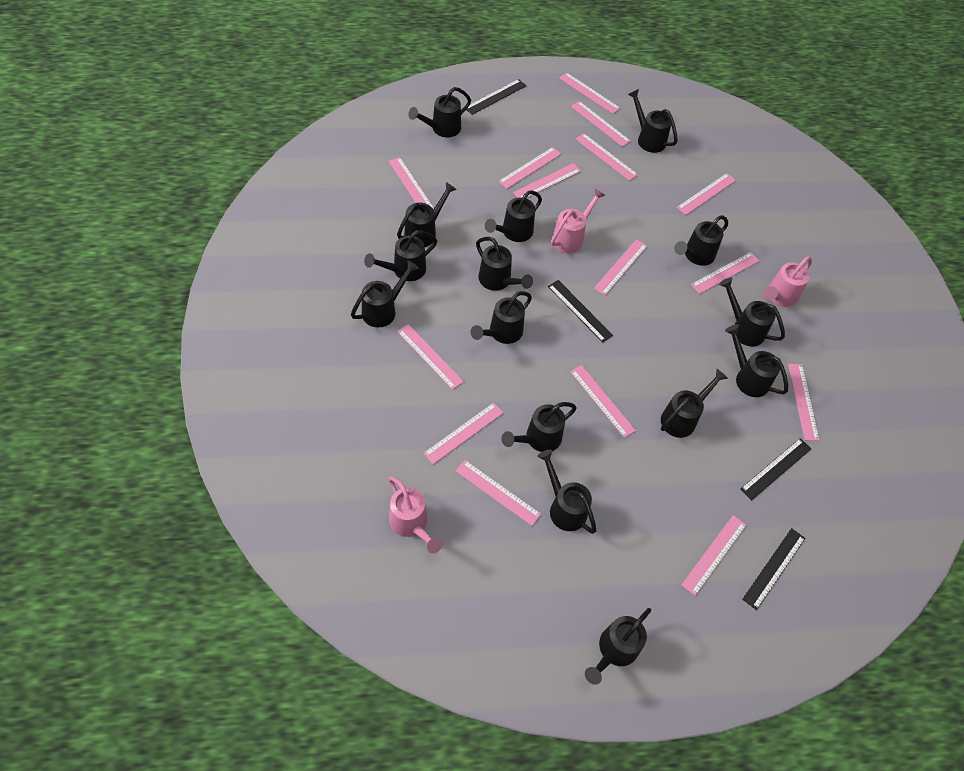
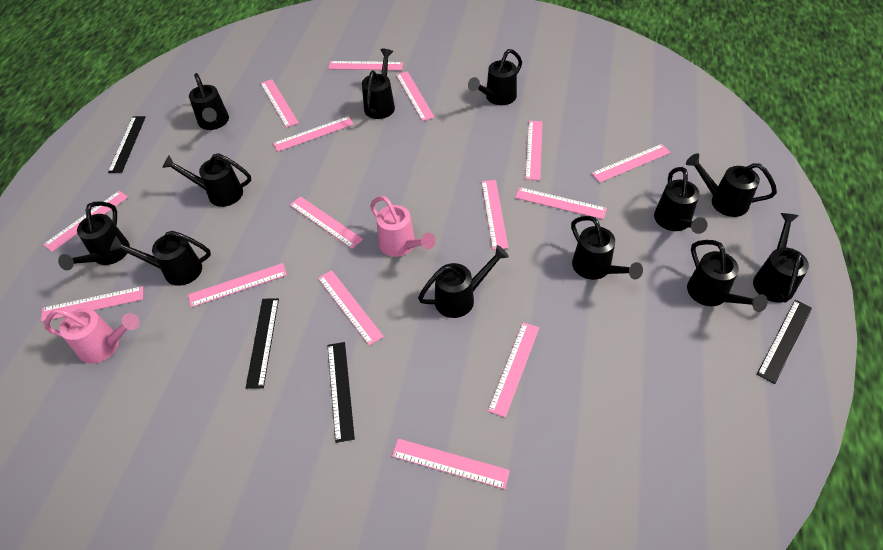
black watering can: [351,260,419,327] [364,230,437,281] [397,182,457,247] [408,87,471,137] [470,291,532,344] [476,237,533,291] [485,190,542,242] [501,402,577,452] [537,450,597,534] [585,608,651,685] [628,89,678,153] [661,369,728,438] [674,215,728,266] [719,278,785,346] [725,324,788,397] = 15 -> [58,202,130,270] [110,231,211,286] [162,153,251,207] [189,73,229,130] [362,49,395,119] [418,245,509,318] [468,49,522,105] [571,216,643,280] [654,167,708,234] [686,153,777,217] [687,240,768,312] [753,213,809,303] = 12
pink watering can: [389,476,443,554] [551,188,605,253] [763,256,812,307] = 3 -> [44,308,139,364] [370,196,436,257] = 2

